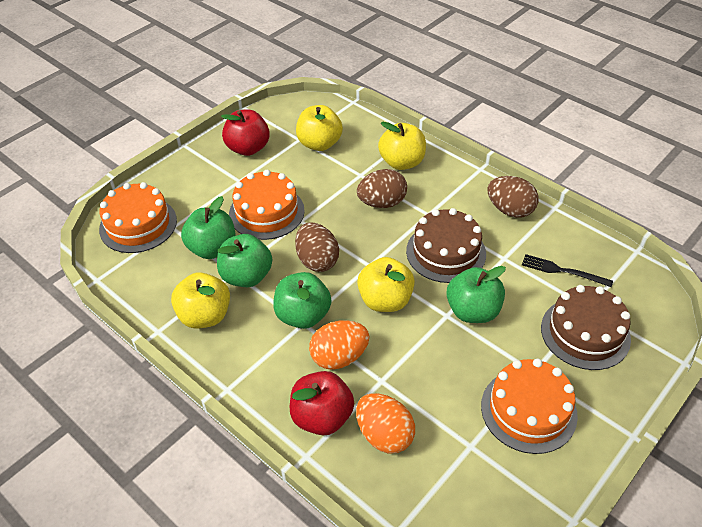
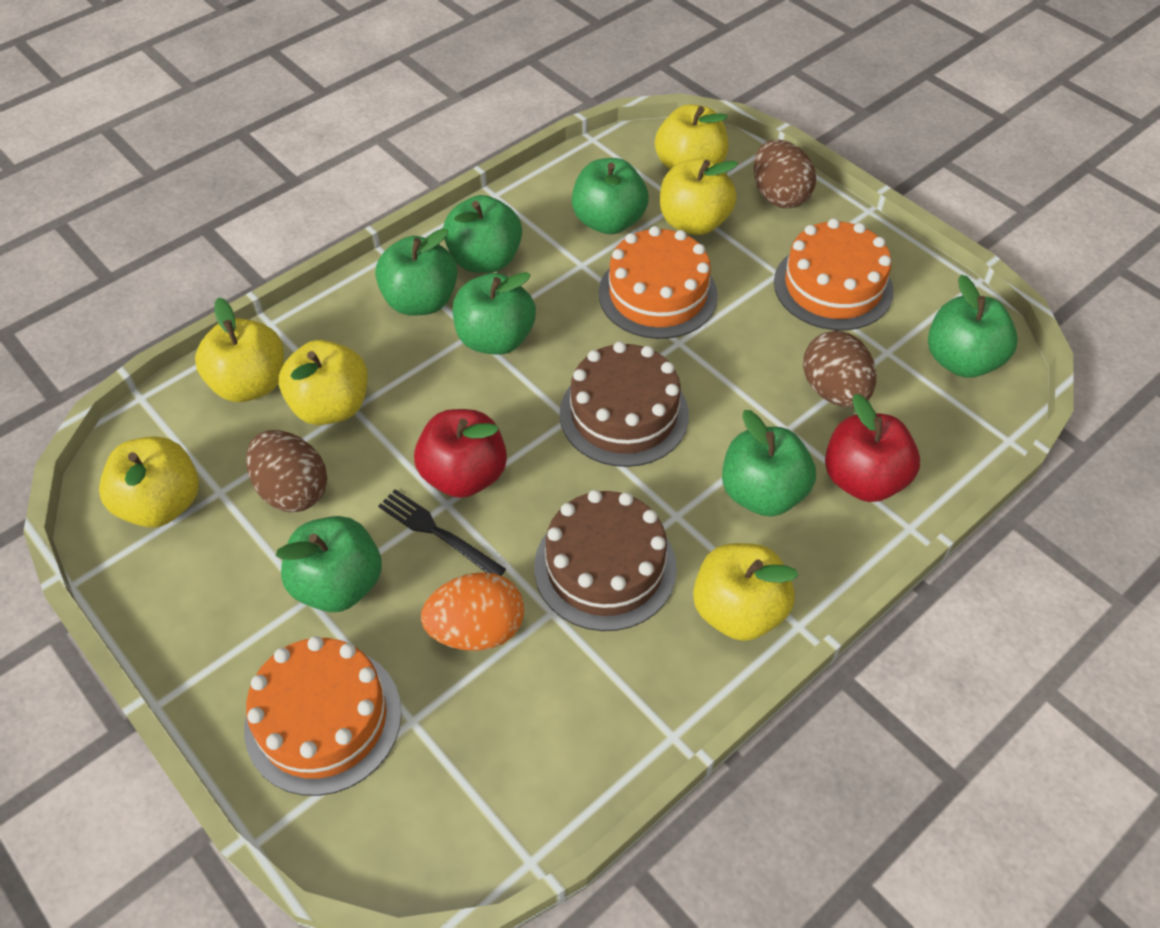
green apple: [181,196,235,259] [217,234,272,287] [273,272,331,329] [446,266,506,323] = 4 -> [276,516,382,612] [375,228,458,316] [443,195,522,273] [453,272,536,355] [572,158,648,234] [722,410,816,517] [928,275,1018,378] = 7
orange egg: [309,320,369,370] [356,393,415,453] = 2 -> [421,572,524,651] = 1
yellow apple: [171,272,230,329] [296,105,343,151] [357,257,415,312] [378,122,426,170] = 4 -> [99,436,199,527] [195,297,284,402] [279,340,368,425] [655,104,728,170] [660,158,738,235] [693,543,799,641] = 6

